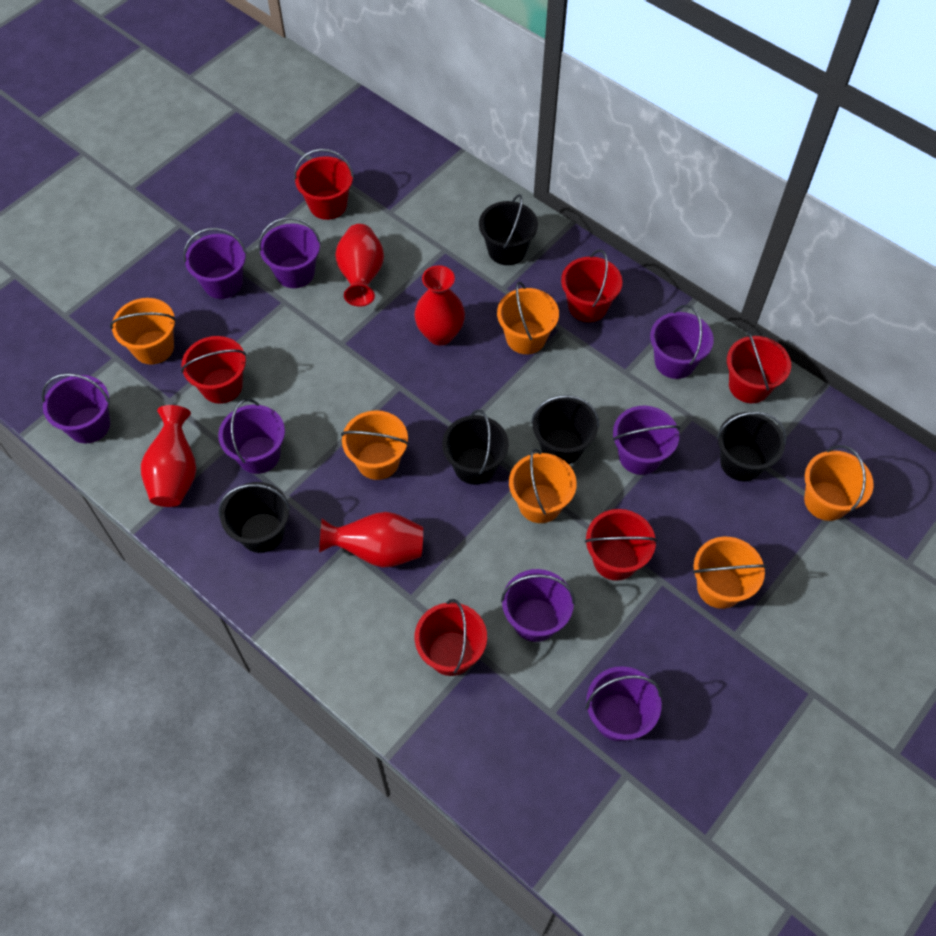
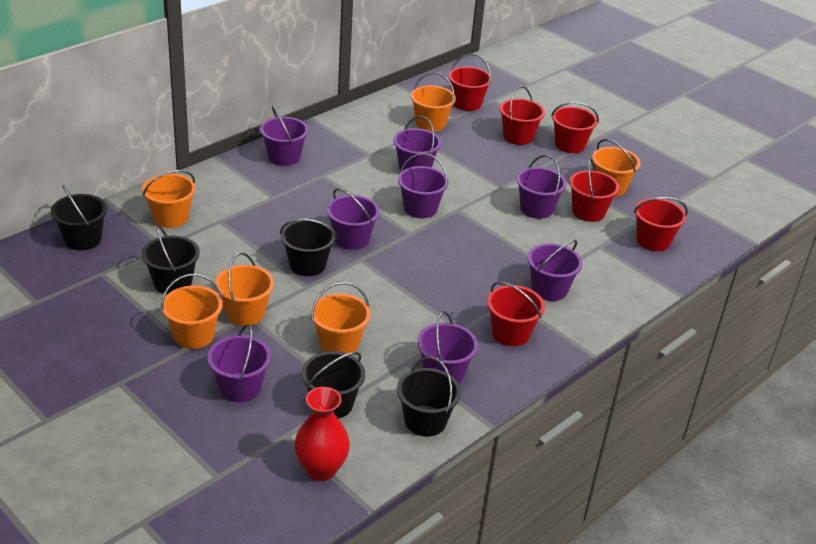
red vase: [141,405,196,507] [319,512,423,568] [335,224,384,307] [414,265,465,345] = 4 -> [294,387,350,481] = 1

